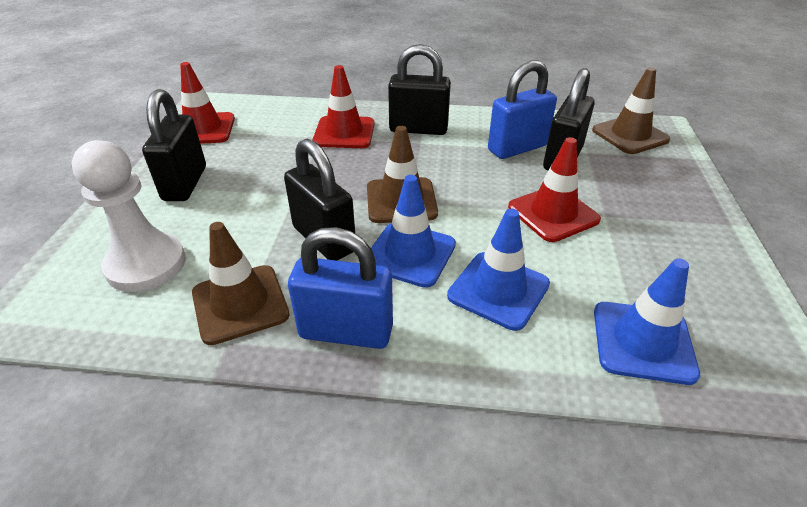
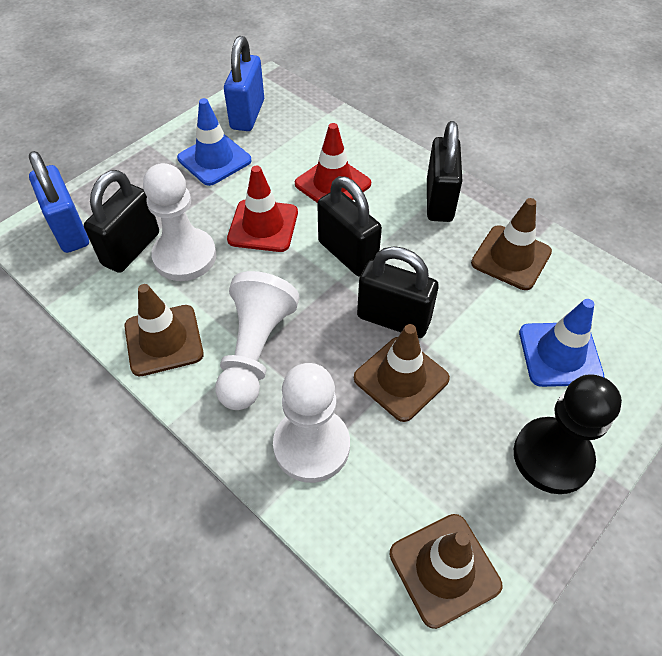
black pawn: none = 0 -> [514,374,622,494] = 1
blue traffic cone: [371,175,456,288] [447,209,550,331] [594,258,700,385] = 3 -> [177,98,252,186] [519,299,604,387] = 2
brown traffic cone: [192,222,290,345] [367,126,438,223] [592,67,671,154] = 3 -> [124,284,204,376] [354,324,450,422] [389,514,502,629] [471,198,552,290] = 4
red traffic cone: [180,62,235,144] [312,65,374,148] [508,137,601,242] = 3 -> [227,166,298,252] [295,123,371,203] = 2
white pawn: [72,140,186,292] = 1 -> [143,163,216,281] [215,271,300,410] [273,363,350,483] = 3

